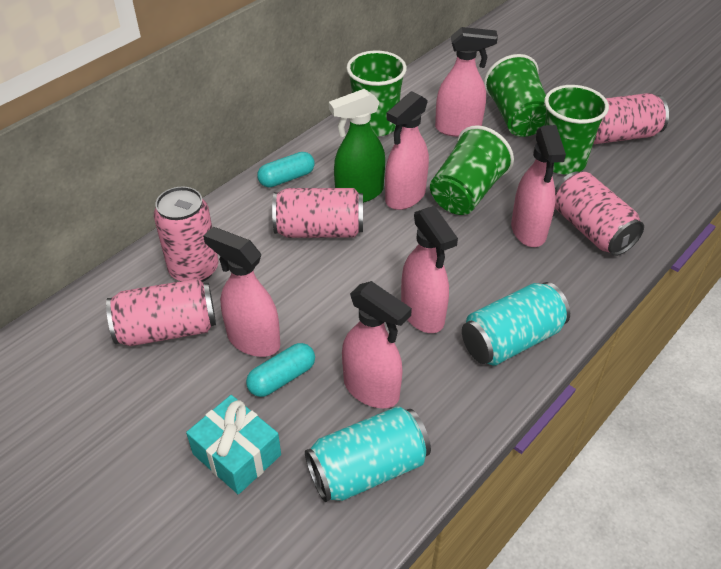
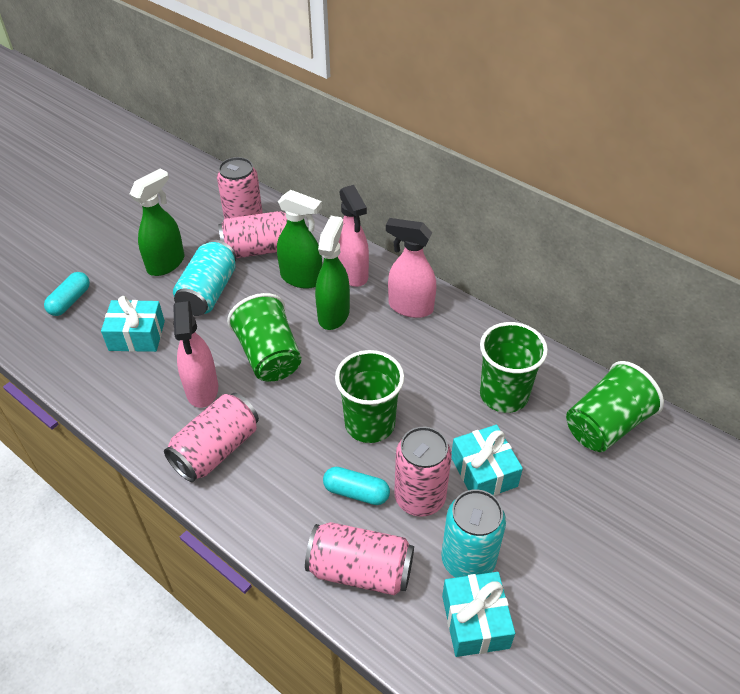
green spray bottle: [329,89,385,203] = 1 -> [130,169,184,276] [277,190,322,289] [315,216,350,330] = 3
pink spray bottle: [203,227,280,357] [342,281,412,408] [385,91,429,210] [401,206,458,333] [435,27,498,137] [511,125,566,247] = 6 -> [173,301,218,408] [338,185,369,287] [386,218,436,318] = 3
turquoise gift: [186,395,281,494] = 1 -> [101,296,165,352] [442,572,515,657] [451,425,523,496] = 3

